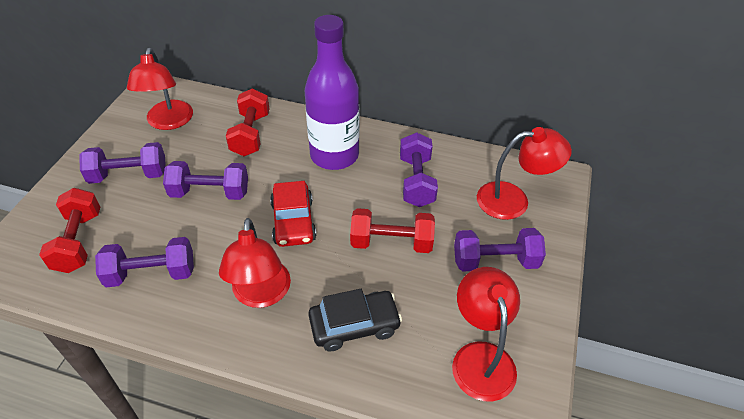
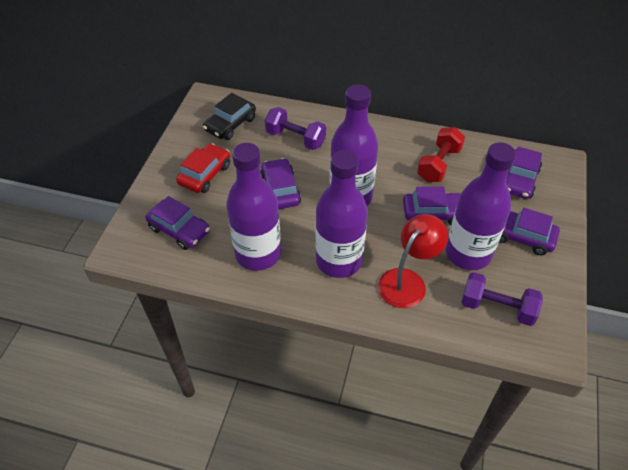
purple bottle: [305,15,359,170] = 1 -> [226,143,281,271] [315,150,368,278] [330,84,378,206] [446,142,516,270] = 4
purple car: none = 0 -> [145,196,210,250] [261,158,301,209] [403,187,461,225] [499,208,560,255] [506,147,542,199] = 5
purple dumbbell: [79,142,166,184] [95,237,194,288] [163,161,248,200] [400,132,438,207] [454,228,546,272] = 5 -> [265,107,326,150] [461,272,543,326] = 2
red dumbbell: [39,188,100,273] [226,88,269,156] [350,208,435,253] = 3 -> [417,127,465,182] = 1
red lamp: [127,48,193,130] [219,218,291,308] [452,267,520,402] [477,127,572,220] = 4 -> [378,214,448,308] = 1

